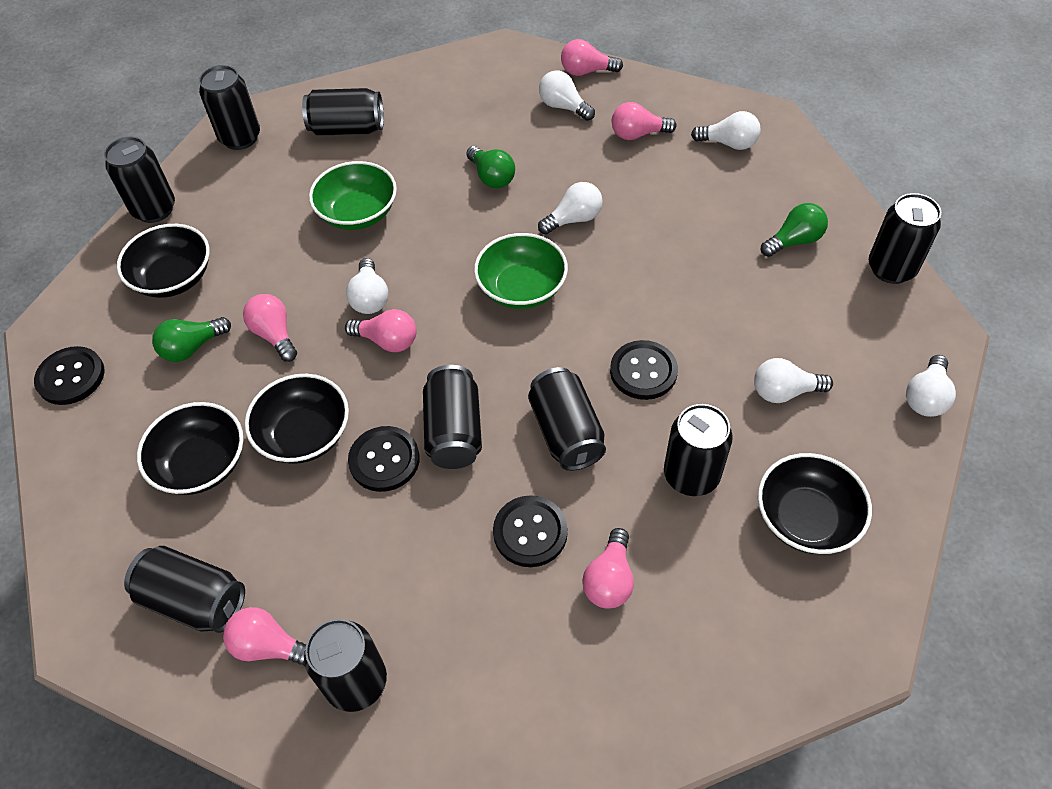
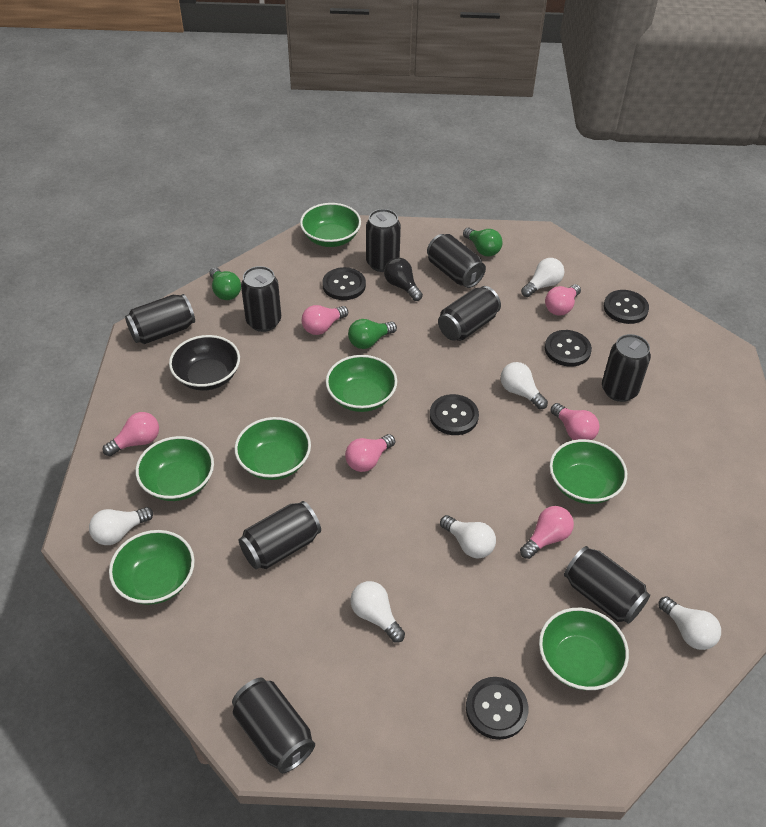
black bowl: [117,224,210,298] [137,402,243,495] [245,374,349,464] [758,453,872,554] = 4 -> [169,335,240,391] = 1
black button: [34,346,105,405] [348,426,420,492] [493,495,568,567] [610,340,678,400] = 4 -> [322,267,366,300] [430,394,479,435] [466,677,528,740] [545,330,592,367] [604,290,649,324] = 5
black light bulb: none = 0 -> [384,258,423,301] = 1
green bowl: [309,161,397,230] [474,233,568,309] = 2 -> [109,530,195,605] [136,436,214,501] [235,417,311,480] [300,203,361,247] [326,355,397,412] [539,608,629,690] [550,439,627,504] = 7

